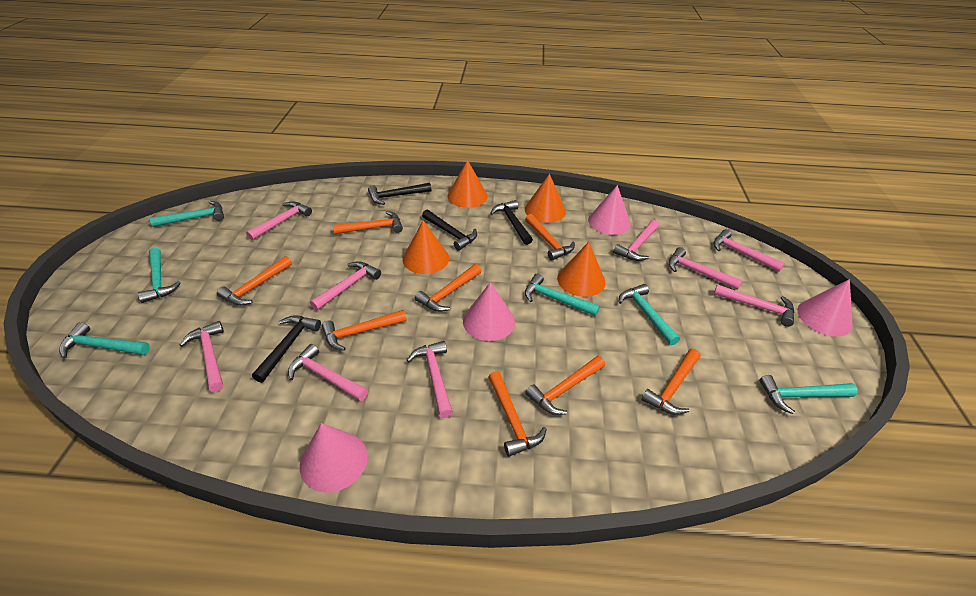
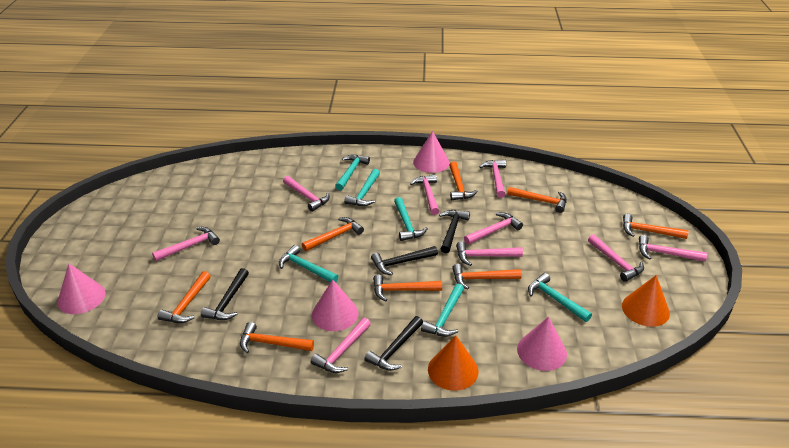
orange cone: [403,220,449,274] [448,160,488,208] [525,174,566,223] [557,242,606,297] = 4 -> [428,335,478,391] [622,275,670,327] = 2

